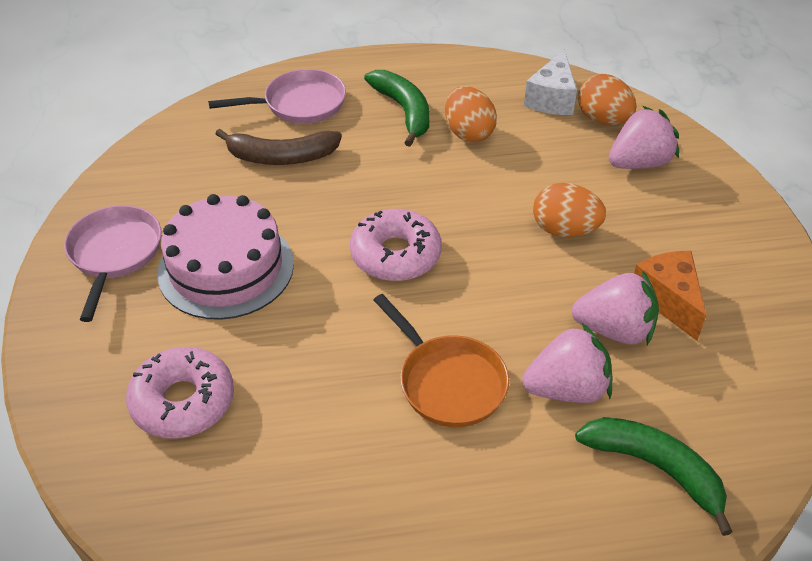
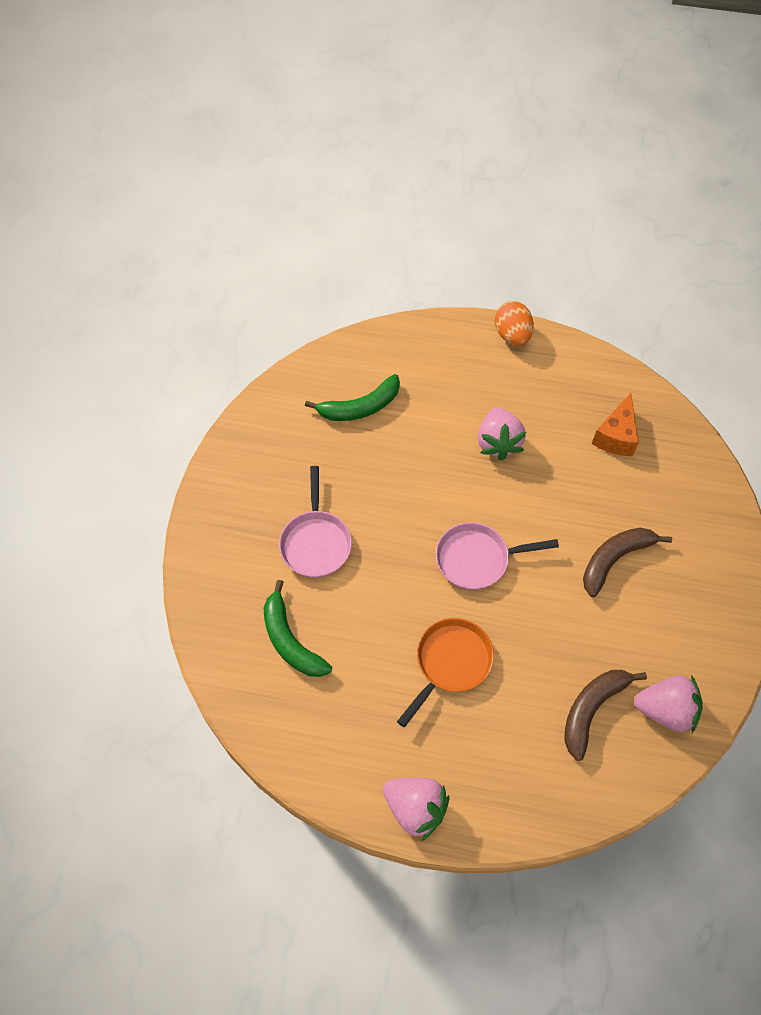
brown banana: [215,129,342,165] = 1 -> [564,670,647,761] [583,528,672,597] = 2
orange egg: [445,86,497,142] [533,183,606,237] [578,74,637,125] = 3 -> [495,301,534,346] = 1
pink cake: [157,194,294,320] = 1 -> none = 0
pink donut: [126,347,234,439] [350,209,442,281] = 2 -> none = 0
white cheese: [524,49,577,115] = 1 -> none = 0

